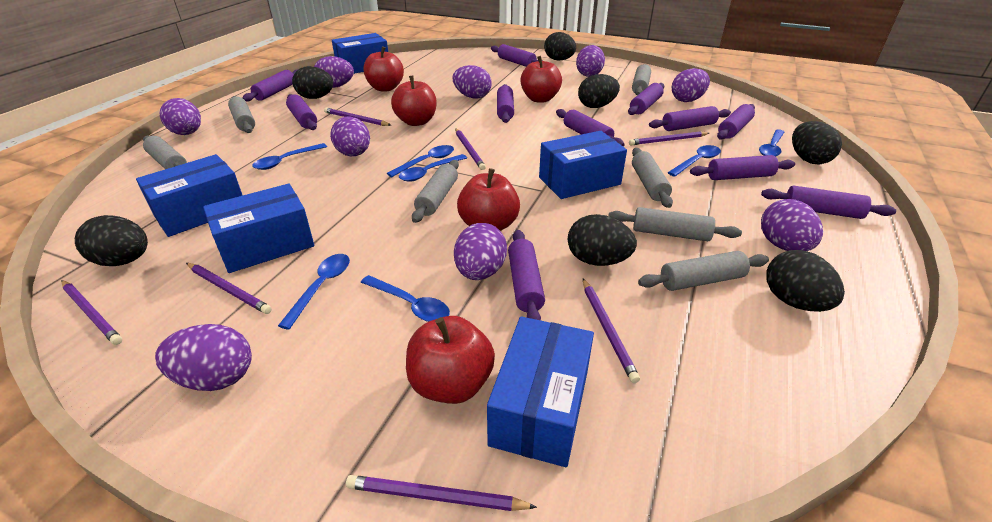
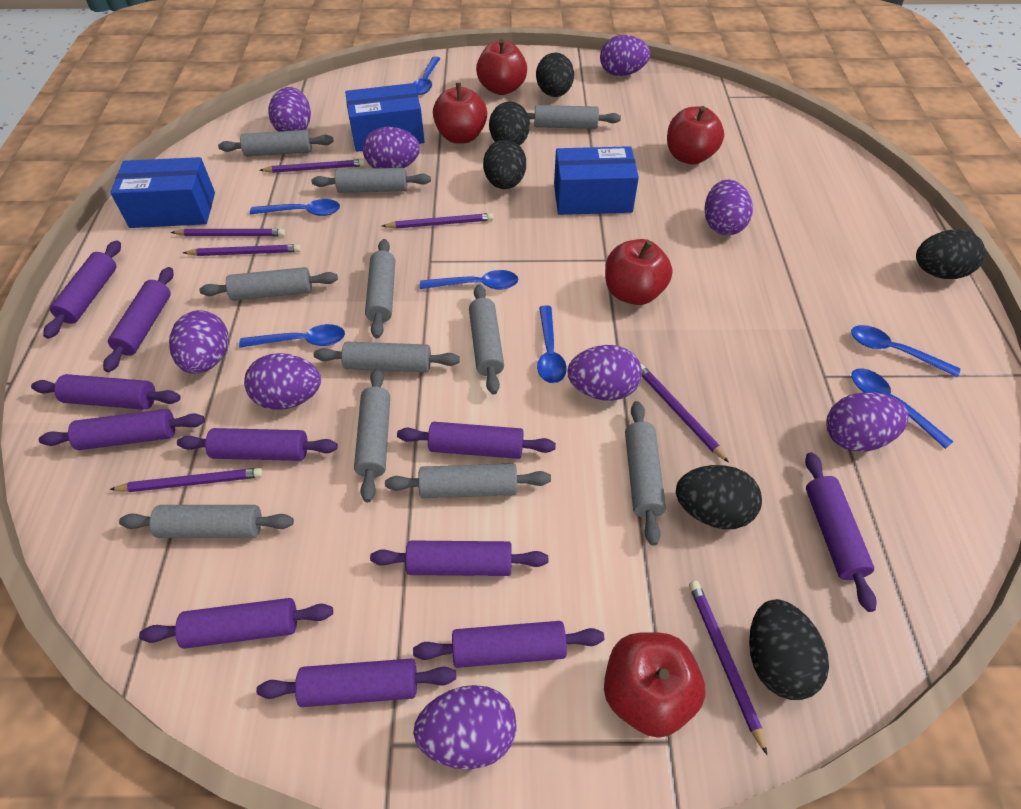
black egg: [75,215,148,266] [292,66,333,99] [544,32,576,61] [568,214,637,266] [578,74,620,108] [766,250,845,312] [792,121,842,164] = 7 -> [483,140,526,189] [489,102,530,146] [536,53,574,97] [676,465,762,529] [749,599,829,700] [916,230,985,279] = 6
blue box: [136,154,243,237] [203,184,314,273] [332,33,388,74] [487,316,594,467] [539,131,627,199] = 5 -> [110,157,215,228] [345,83,425,152] [554,146,639,215] = 3
grey rolling pin: [143,136,187,169] [228,96,255,133] [412,160,459,223] [609,207,742,241] [632,64,651,95] [632,148,673,208] [638,251,769,291] = 7 -> [119,505,294,538] [199,267,338,301] [218,130,334,157] [312,168,431,193] [314,342,460,372] [354,368,390,502] [365,239,395,338] [385,464,551,498] [469,284,504,394] [527,105,621,129] [625,401,666,545] = 11

